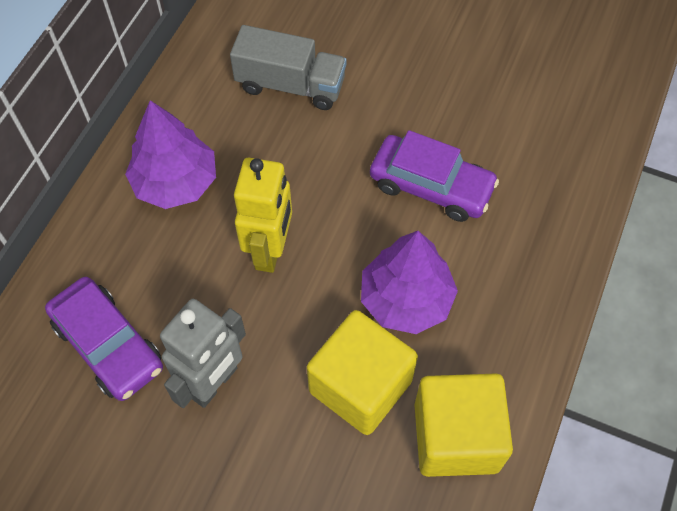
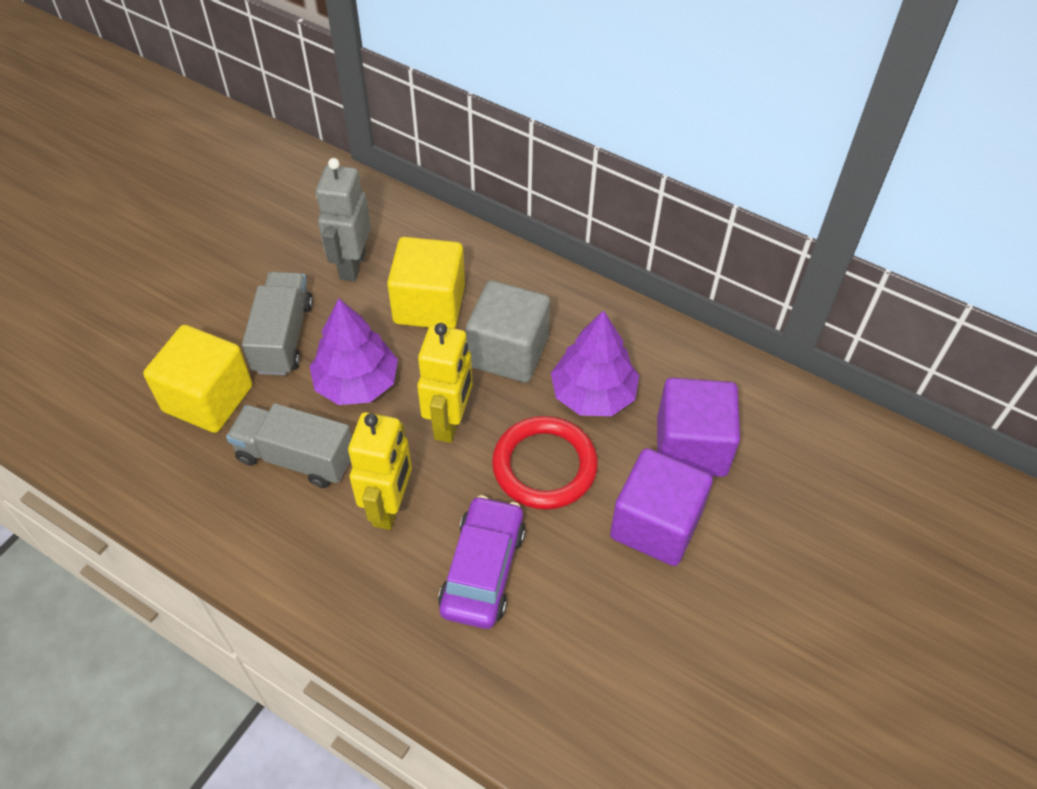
grey cube: none = 0 -> [466,280,550,383] = 1
grey truck: [230,25,347,110] = 1 -> [226,403,352,488] [242,272,313,375] = 2
purple car: [45,277,163,401] [370,130,499,222] = 2 -> [438,495,525,629] = 1
purple cube: none = 0 -> [610,448,713,566] [657,378,740,477] = 2
red ring: none = 0 -> [492,416,598,510] = 1
yellow robot: [234,158,292,273] = 1 -> [348,412,412,530] [417,323,473,443] = 2

